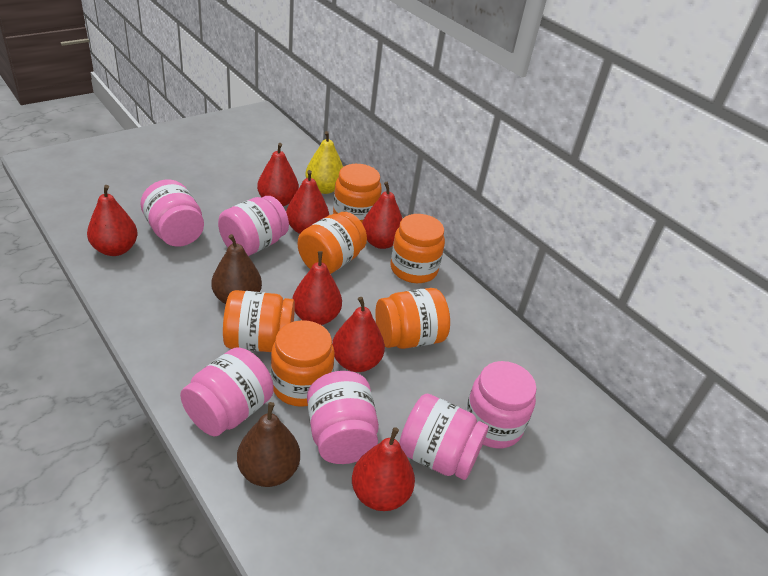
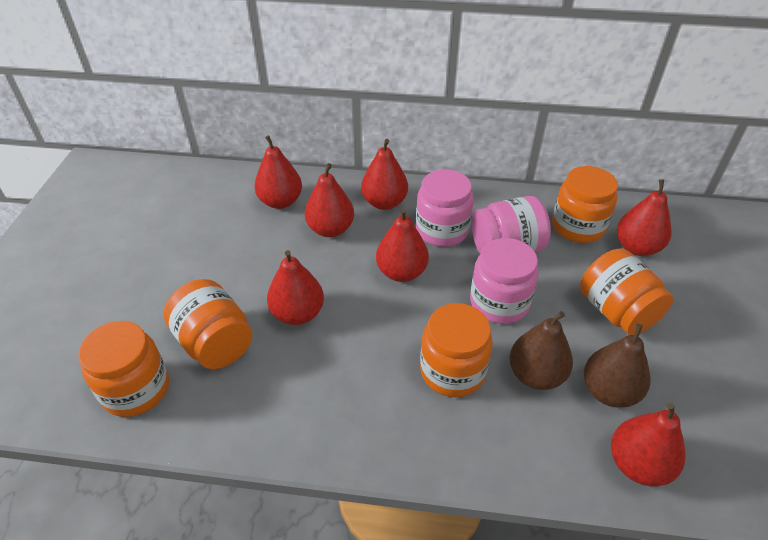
orange jar: [223,290,295,352] [271,320,335,407] [298,212,367,274] [333,164,382,223] [375,288,450,349] [390,214,445,283] = 6 -> [79,321,169,417] [163,279,252,369] [420,303,493,397] [552,166,618,243] [580,249,673,335] = 5
pink jar: [140,179,204,247] [180,347,274,436] [218,196,289,256] [307,371,379,464] [399,394,489,480] [465,361,537,448] = 6 -> [416,169,474,247] [470,238,538,324] [472,196,551,255] = 3
yellow pear: [305,131,343,194] = 1 -> none = 0

